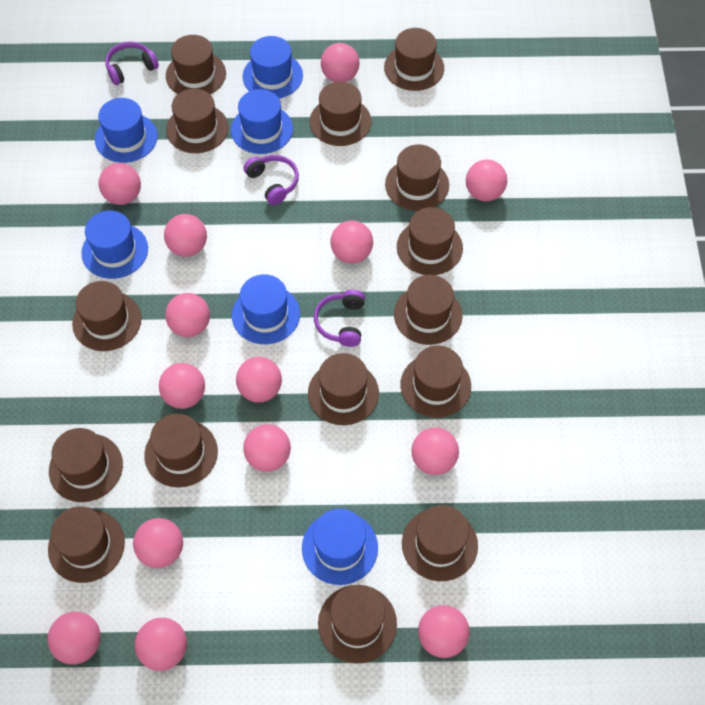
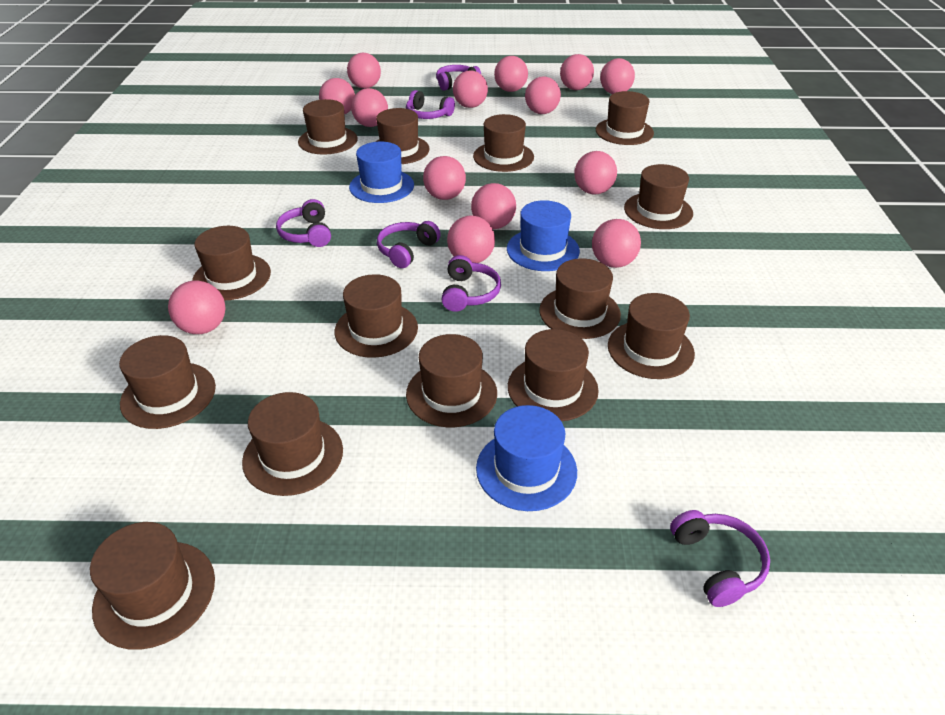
blue hat: [81,210,148,279] [95,98,158,163] [231,89,293,154] [232,274,300,344] [243,36,303,98] [302,509,378,585] = 6 -> [349,142,414,203] [476,405,577,511] [507,200,580,271] = 3
brown hat: [48,506,125,583] [49,428,123,502] [72,281,142,351] [144,414,218,488] [166,35,226,94] [166,89,229,153] [308,353,379,425] [310,81,371,146] [318,585,397,664] [384,28,444,91] [385,144,449,211] [394,275,462,345] [397,207,463,275] [401,345,471,418] [402,505,478,581] = 15 -> [90,522,215,650] [119,335,216,429] [192,226,271,300] [242,392,343,496] [298,99,357,155] [335,274,418,358] [375,108,430,164] [406,334,497,427] [473,114,534,172] [508,329,599,421] [539,258,621,339] [596,91,654,145] [608,293,695,379] [624,164,693,229] = 14
purple headphones: [105,41,159,85] [243,155,299,205] [314,290,365,347] = 3 -> [276,199,331,247] [377,221,441,268] [406,90,455,119] [436,65,481,91] [442,255,501,312] [670,510,770,607] = 6

